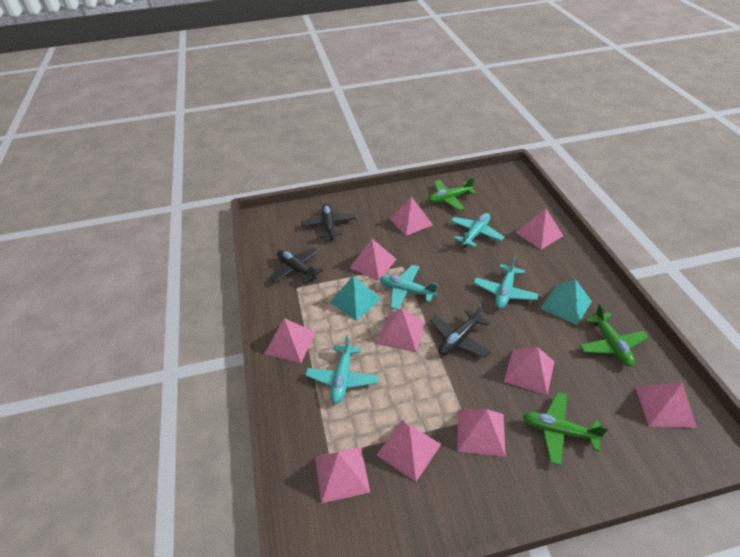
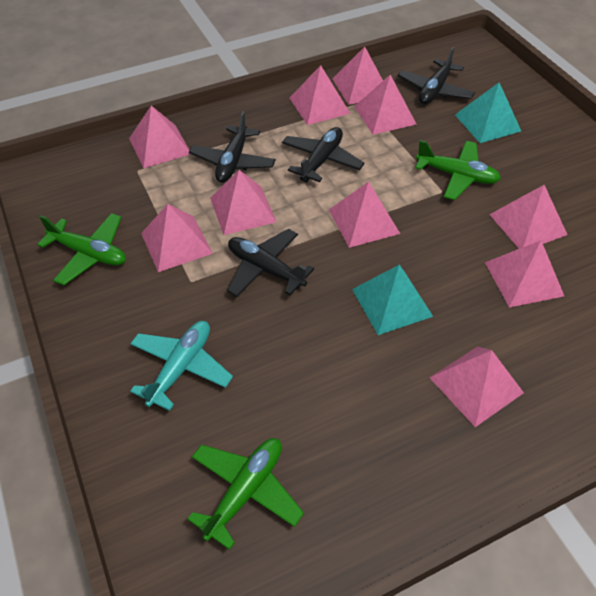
black plane: [270,247,323,283] [301,204,356,240] [430,305,491,357] = 3 -> [189,111,276,183] [227,229,314,297] [282,127,365,183] [398,47,475,104] = 4
turquoise plane: [305,335,378,404] [379,265,438,310] [450,213,504,247] [474,256,539,309] = 4 -> [130,321,233,411] = 1

